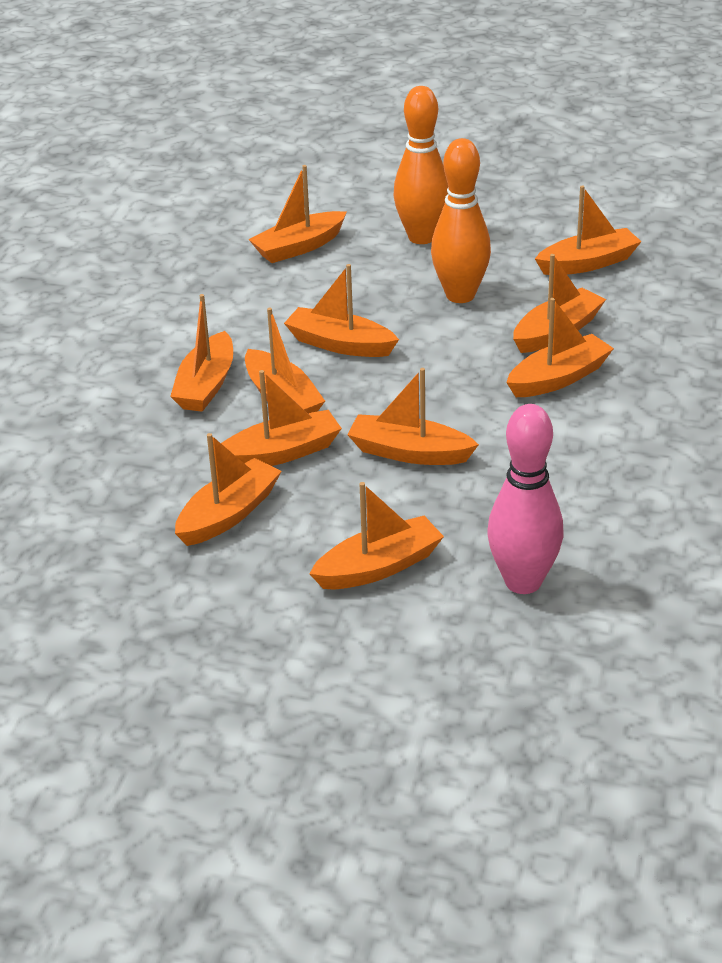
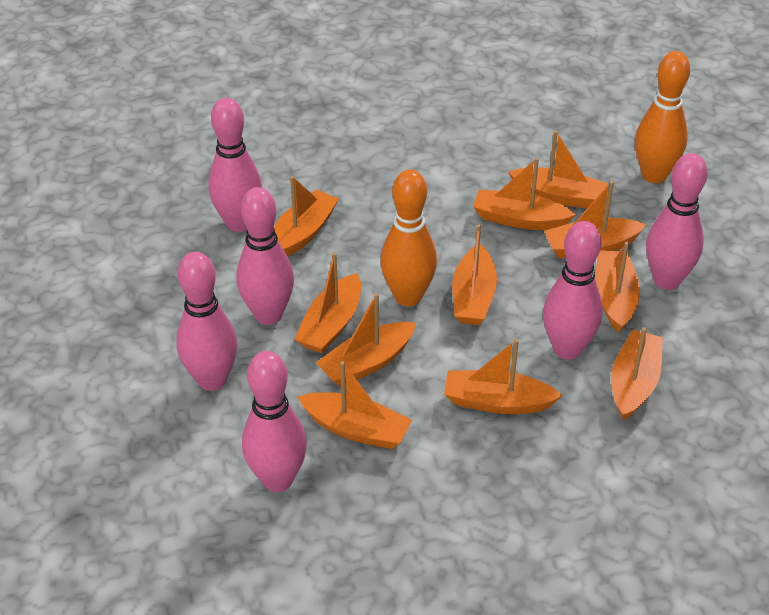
pink bowling pin: [487,404,564,594] = 1 -> [176,252,237,391] [208,98,262,232] [237,187,294,325] [242,351,307,492] [543,221,603,360] [646,153,708,290] = 6

